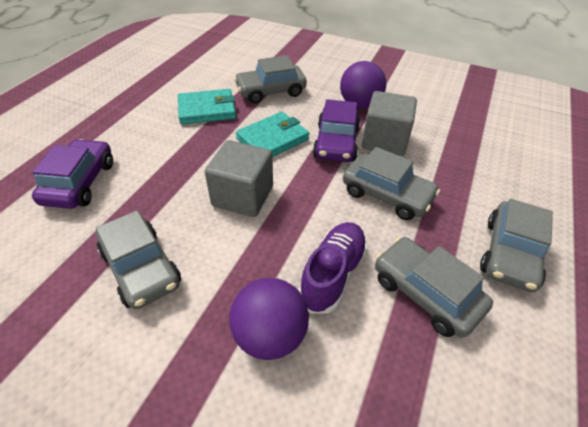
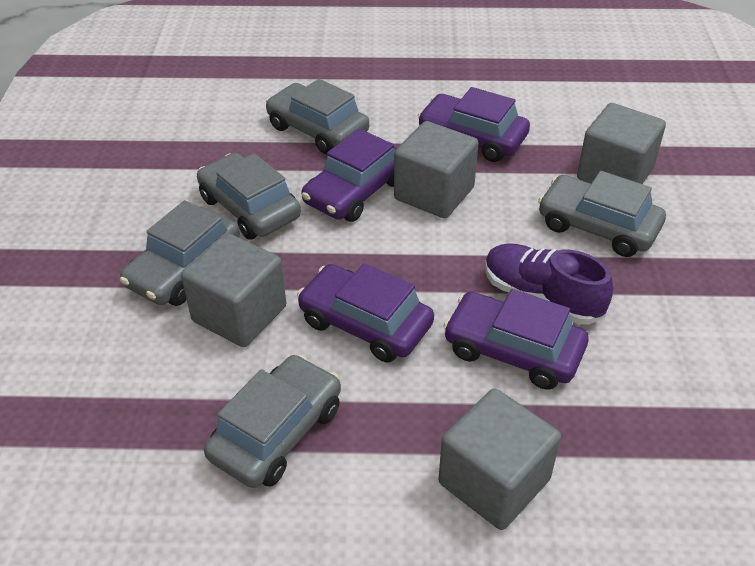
grey cube: [205,140,273,217] [362,91,417,156] = 2 -> [181,233,286,347] [394,121,478,218] [438,388,561,530] [577,103,666,184] = 4
purple ball: [229,278,309,360] [340,61,386,109] = 2 -> none = 0
purple car: [32,139,113,209] [313,99,360,162] = 2 -> [297,263,434,362] [301,129,397,222] [418,87,530,162] [443,289,588,390] = 4
turquoise wallet: [178,89,236,124] [236,112,309,157] = 2 -> none = 0

